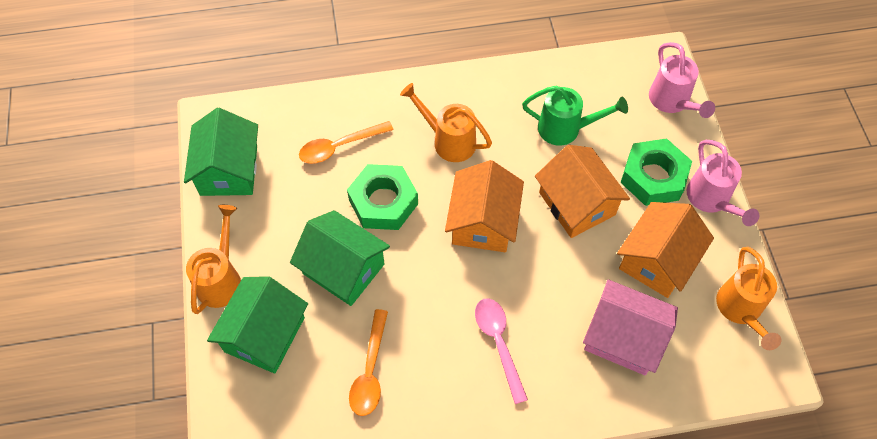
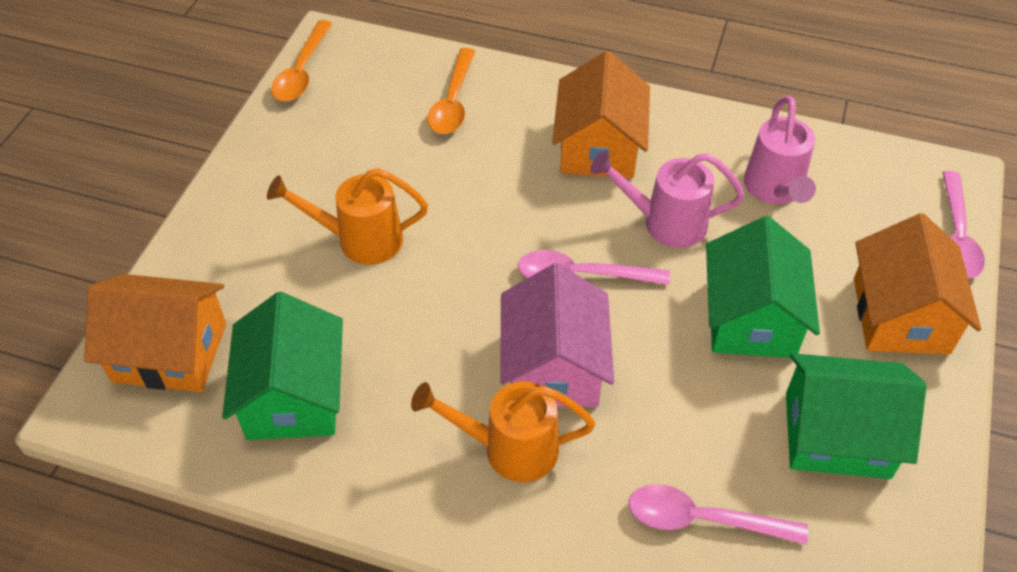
green nut: [347,164,418,230] [620,138,692,206] = 2 -> none = 0
green watering can: [522,86,628,146] = 1 -> none = 0
orange watering can: [186,205,241,314] [400,83,492,162] [716,247,781,350] = 3 -> [267,168,428,265] [411,381,595,482] = 2
pink spoon: [475,298,528,404] = 1 -> [518,250,670,285] [628,484,808,545] [942,171,985,278] = 3

